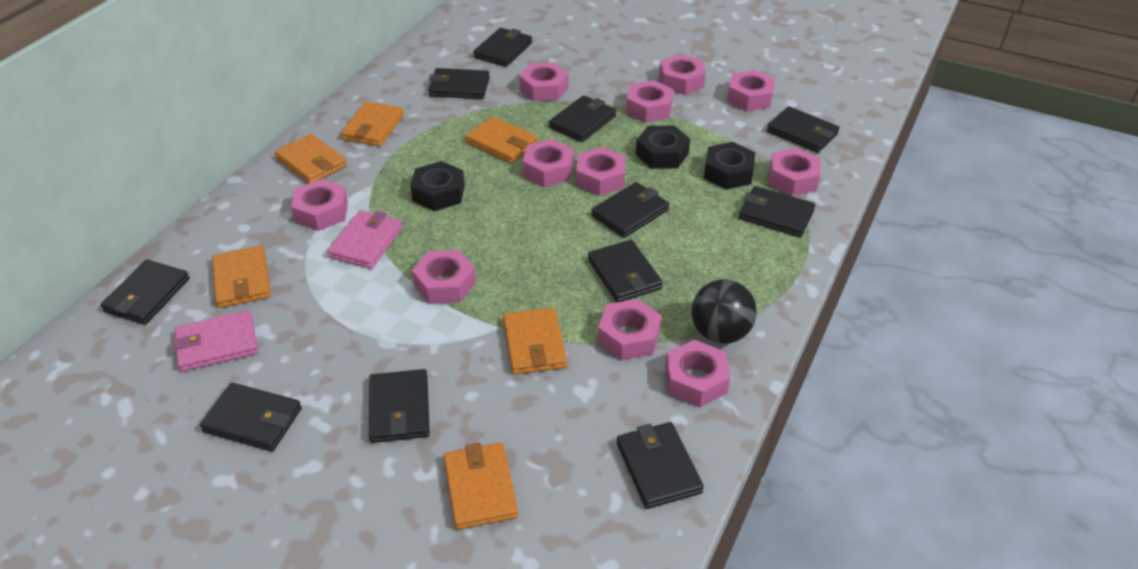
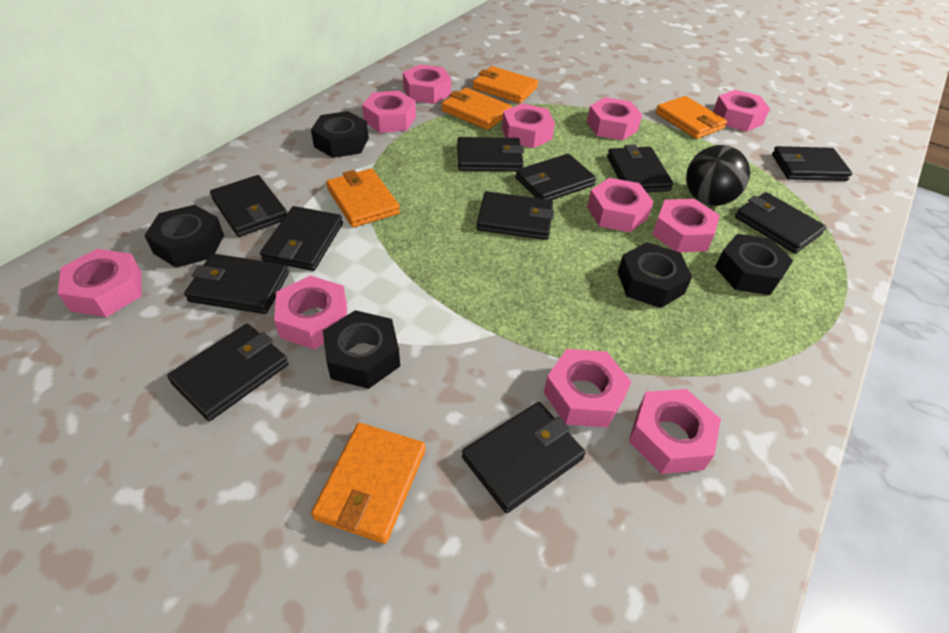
black nut: [410,161,465,211] [636,126,690,169] [704,142,755,190] = 3 -> [144,205,224,268] [311,111,369,158] [323,310,400,389] [618,242,692,308] [715,234,793,295] = 5
orange wallet: [212,246,271,308] [275,134,347,183] [341,101,404,147] [444,442,518,530] [465,116,538,163] [503,308,567,374] = 6 -> [311,423,425,544] [326,169,400,228] [441,88,512,130] [473,66,538,103] [655,96,727,139] = 5
pink wallet: [173,310,258,372] [327,210,403,269] = 2 -> none = 0

